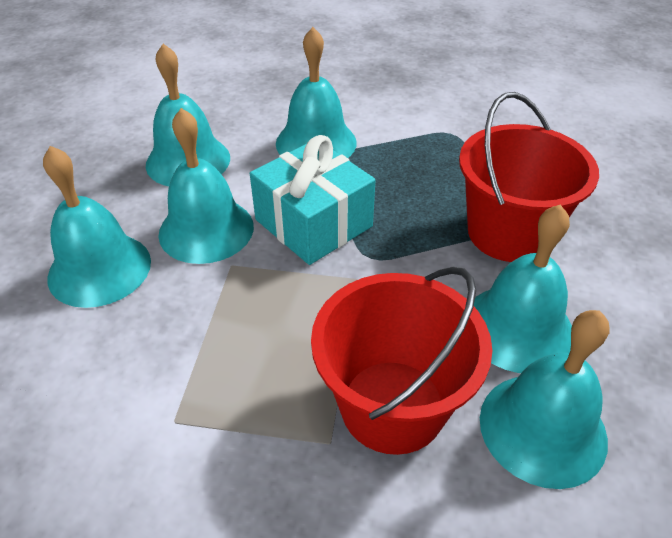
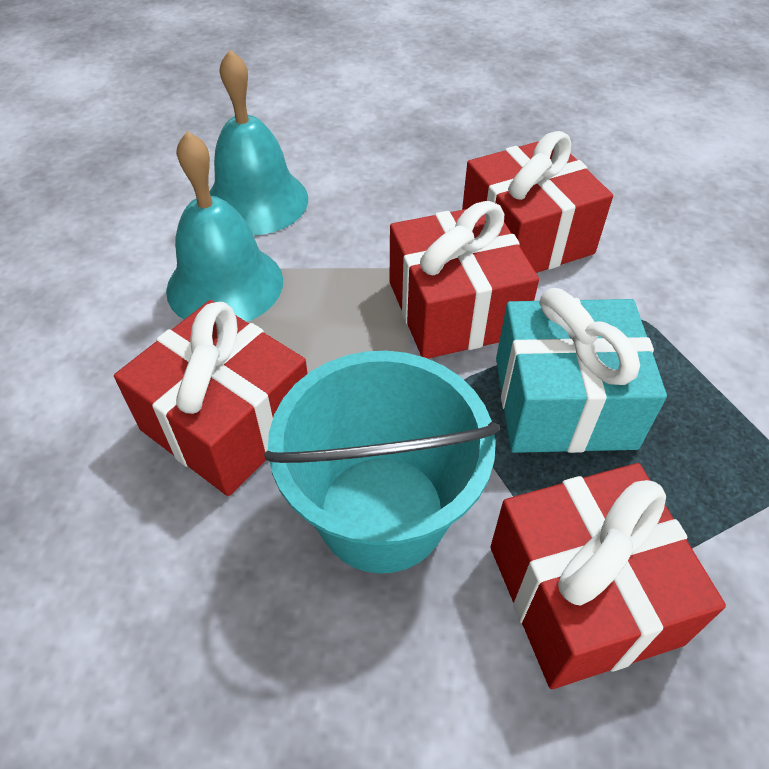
red bucket: [311,267,492,455] [459,92,599,262] = 2 -> none = 0
red gift: none = 0 -> [114,300,308,496] [390,201,539,359] [462,131,613,273] [490,463,726,689] = 4
turquoise bell: [43,146,151,308] [146,44,230,186] [159,108,254,264] [276,27,357,158] [474,204,572,373] [480,310,610,489] = 6 -> [166,131,283,322] [209,50,308,235] = 2
turquoise bucket: none = 0 -> [264,351,500,573] = 1

